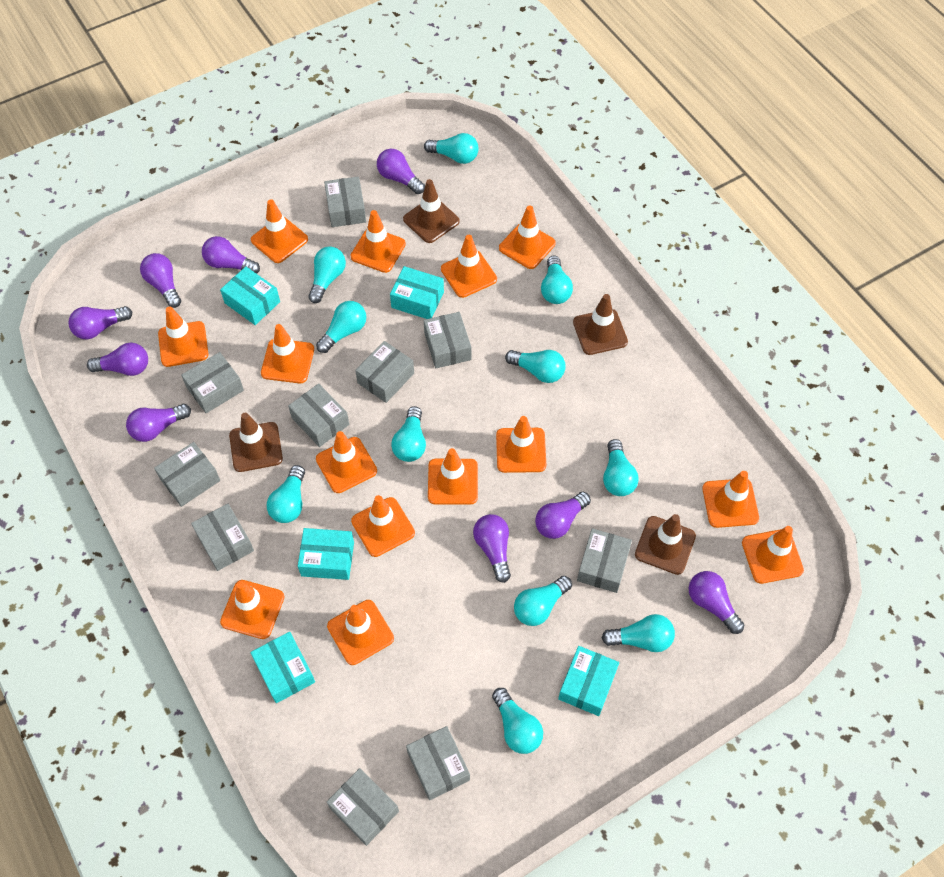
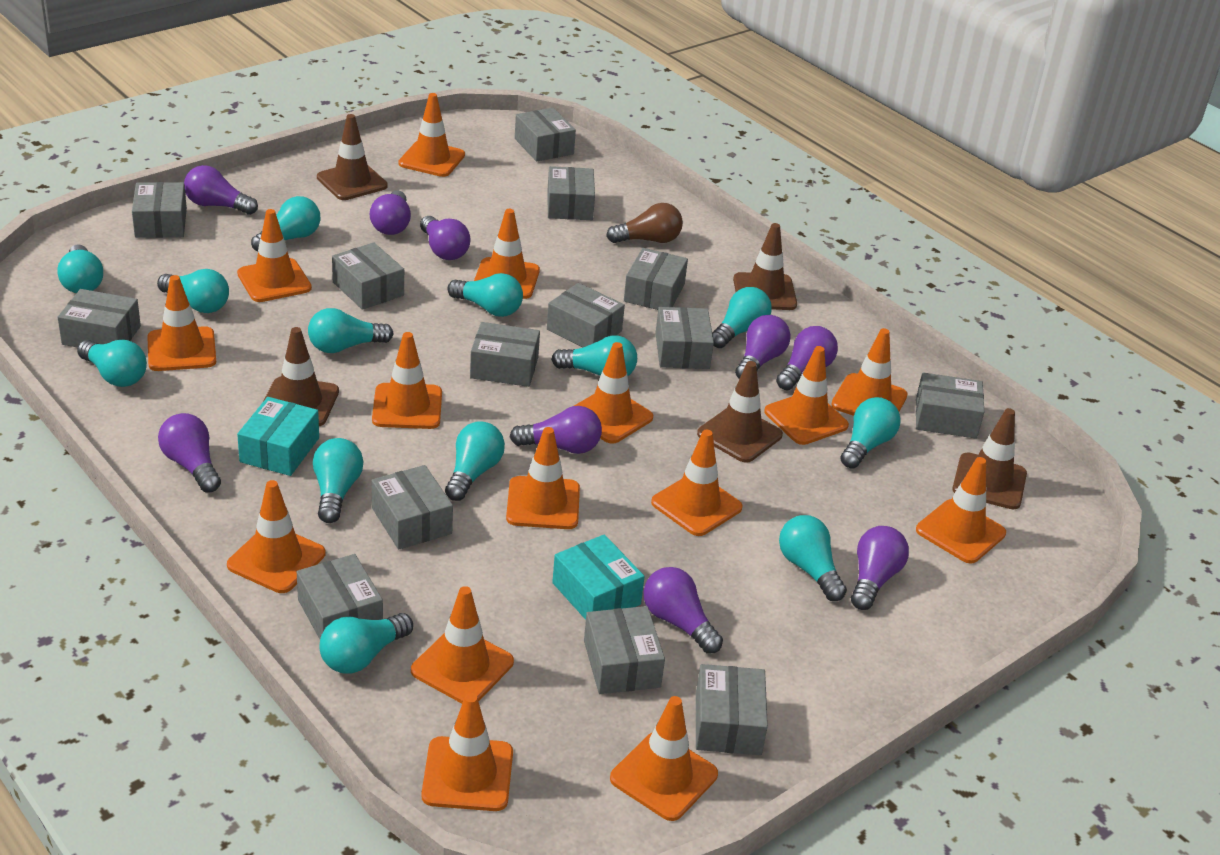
brown light bulb: none = 0 -> [606,203,683,243] = 1
brown traffic cone: [229,413,283,472] [403,179,460,243] [573,294,628,355] [635,514,696,575] = 4 -> [264,327,339,426] [317,114,388,200] [697,361,783,463] [733,223,797,310] [952,408,1027,509] = 5
grey box: [154,442,220,507] [181,352,244,413] [191,504,254,571] [288,384,349,447] [324,177,366,227] [327,768,399,846] [355,341,414,403] [406,726,470,800] [424,312,471,368] [577,528,632,593] = 10 -> [58,289,141,348] [132,182,187,238] [297,554,383,639] [332,242,404,310] [372,465,453,550] [470,322,540,387] [515,108,576,161] [547,166,595,220] [547,283,625,347] [584,606,665,694] [624,248,688,310] [656,307,714,369] [696,664,768,755] [916,372,984,439] = 14
orange traffic cone: [158,306,208,367] [220,580,284,639] [251,199,308,263] [261,324,314,383] [316,431,377,493] [327,600,394,665] [350,210,406,273] [351,495,415,557] [428,448,478,505] [441,235,497,298] [496,416,546,473] [499,205,556,269] [702,471,759,528] [742,526,804,584] = 14 -> [147,275,216,371] [227,480,326,593] [237,209,312,302] [372,332,442,429] [398,93,465,177] [411,586,514,704] [422,693,513,811] [474,209,540,299] [506,427,580,529] [574,342,653,444] [610,696,718,821] [651,430,743,536] [764,346,849,445] [831,328,908,416] [916,457,1006,564] = 15
turquoise box: [220,267,280,325] [250,632,315,703] [298,528,354,580] [390,266,444,319] [558,646,619,716] = 5 -> [237,397,319,476] [552,534,645,620] = 2
turquoise light bulb: [267,465,305,523] [308,246,346,303] [316,301,366,353] [391,406,426,462] [424,133,479,164] [492,688,543,754] [505,350,565,383] [514,576,572,626] [541,256,573,304] [602,614,675,652] [603,439,639,496] = 11 -> [57,244,103,293] [77,340,147,387] [157,269,229,313] [251,196,320,251] [308,308,394,353] [313,438,363,523] [319,613,413,674] [445,421,505,501] [447,273,523,317] [551,335,637,376] [712,287,772,348] [779,515,847,601] [840,397,901,469] = 13

